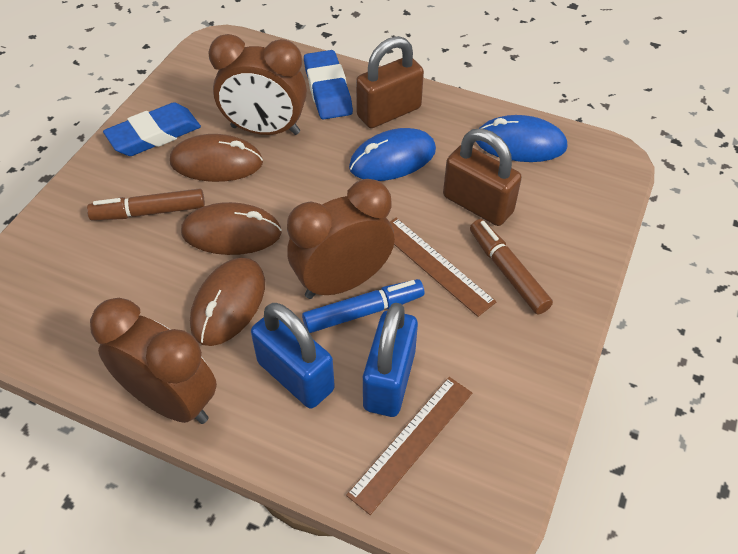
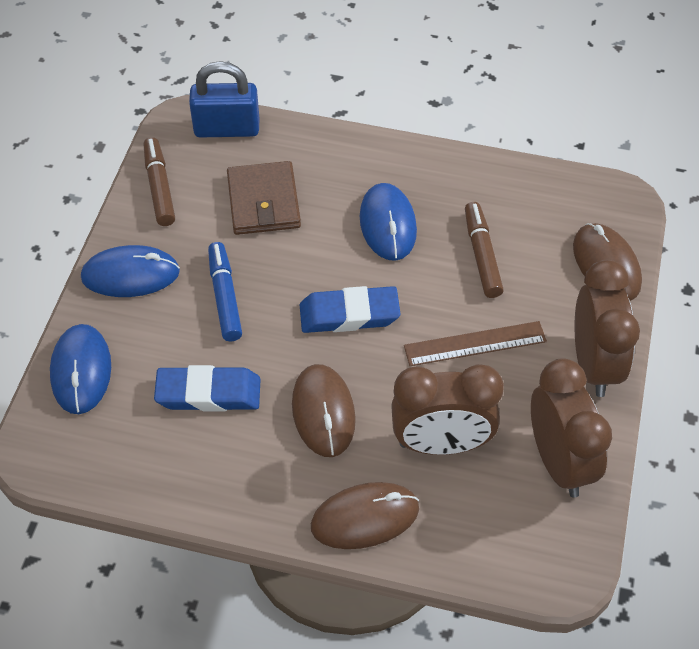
blue mouse: [349,128,436,181] [476,115,568,162] = 2 -> [50,324,111,414] [81,245,180,297] [360,183,417,261] = 3
blue padlock: [251,303,335,409] [363,303,418,417] = 2 -> [189,61,259,138] = 1
brown padlock: [356,36,424,128] [443,128,522,226] = 2 -> none = 0
brown ruler: [346,377,472,515] [390,218,497,317] = 2 -> [404,321,547,366] = 1
brown wallet: none = 0 -> [227,161,301,235] = 1

